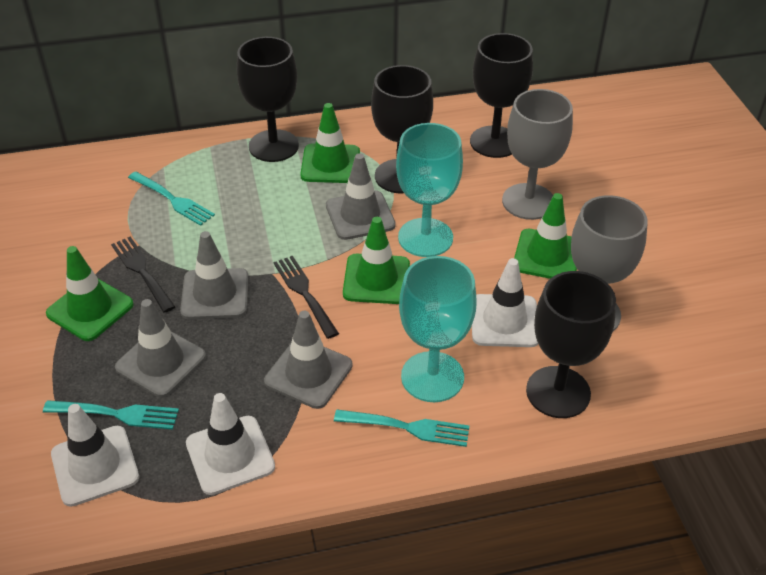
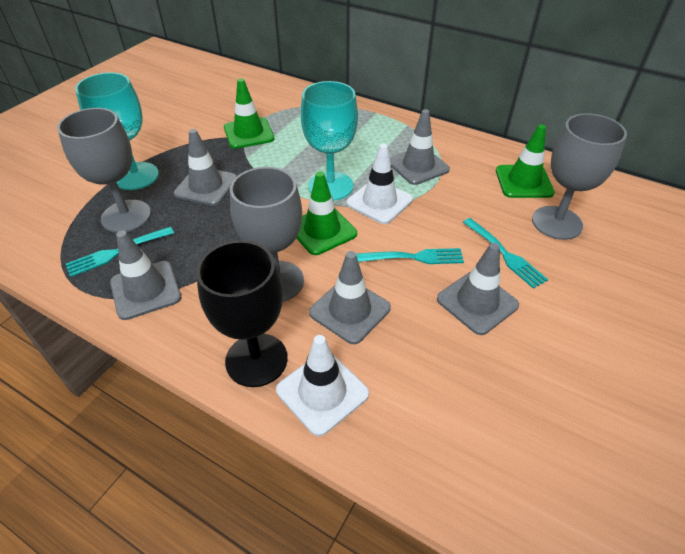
black fork: [111,237,175,313] [273,256,339,339] = 2 -> none = 0
black goblet: [237,37,299,162] [371,65,433,193] [470,33,533,158] [526,271,616,418] = 4 -> [196,240,288,387] = 1
green traffic cone: [46,246,134,341] [300,103,360,183] [343,217,410,304] [514,193,577,279] = 4 -> [224,78,274,149] [296,171,357,255] [496,124,555,198] = 3
grey goblet: [502,89,573,220] [571,195,648,331] = 2 -> [57,108,151,233] [230,167,304,302] [532,113,627,240] = 3
grey traffic cone: [115,299,206,397] [180,231,249,319] [264,311,353,409] [326,153,396,240] = 4 -> [110,230,181,320] [174,129,237,206] [309,251,391,344] [390,109,450,185] [437,243,519,335] = 5
white traffic cone: [51,404,139,507] [186,393,275,495] [472,258,538,347] = 3 -> [276,335,369,436] [347,144,413,224] = 2

